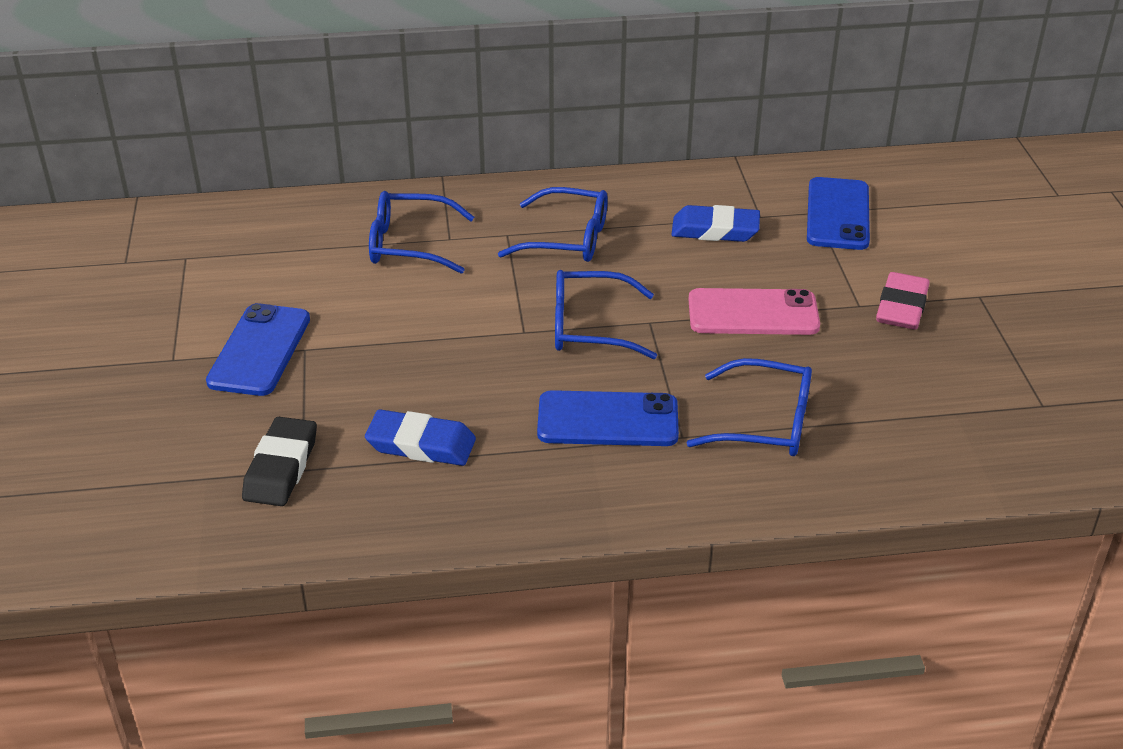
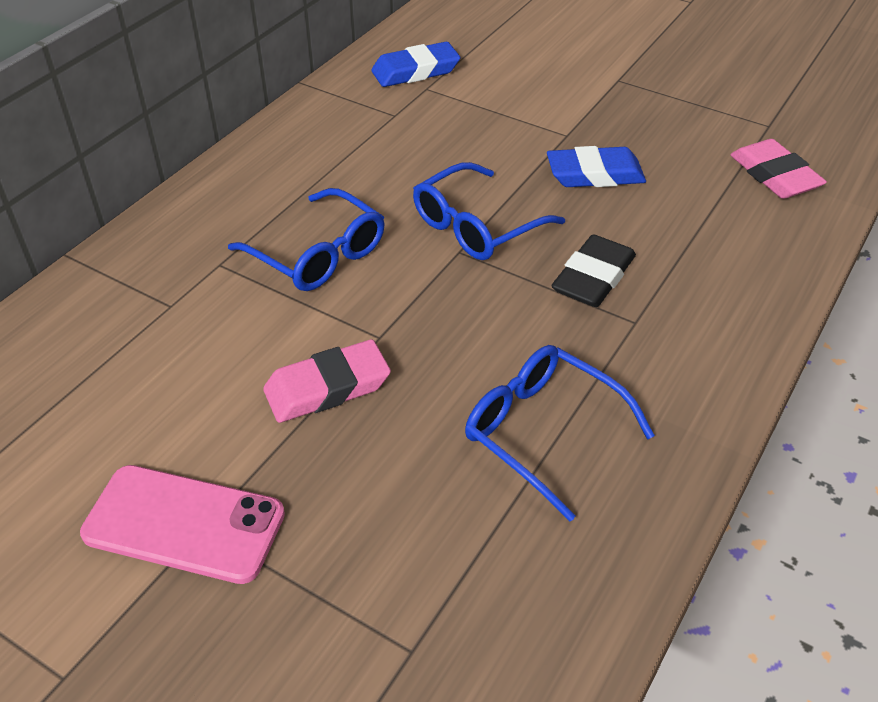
blue glasses: [369,191,474,274] [498,187,608,262] [555,270,657,359] [687,358,812,456] = 4 -> [228,188,384,291] [413,162,565,260] [465,345,655,521] = 3
blue phone: [206,303,310,396] [537,390,679,446] [807,177,870,250] = 3 -> none = 0
pink eraser: [876,272,930,330] = 1 -> [263,339,391,423] [730,139,827,199] = 2

